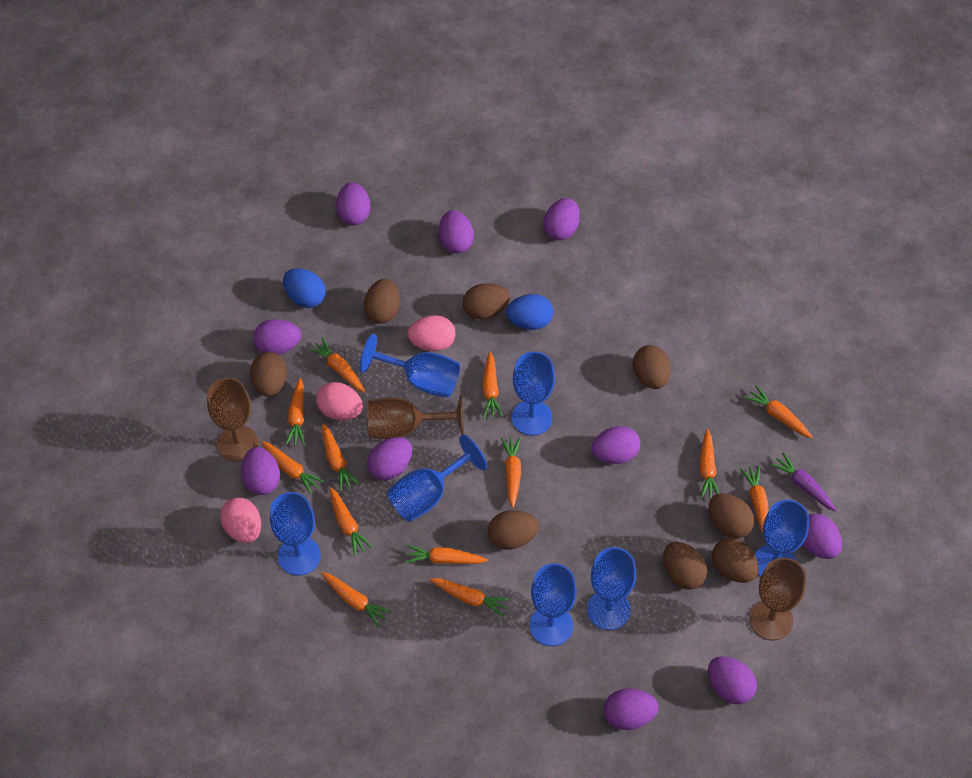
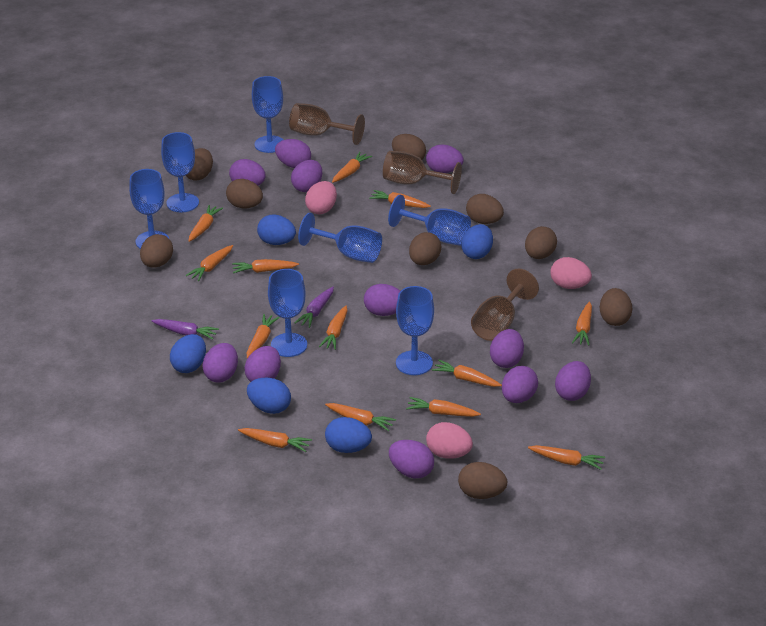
blue egg: [283,268,326,308] [506,294,553,330] = 2 -> [170,334,206,373] [247,378,291,414] [257,214,296,245] [325,417,372,453] [461,224,493,259] = 5
brown egg: [250,352,287,397] [364,279,400,324] [463,283,510,320] [488,510,539,550] [633,345,671,389] [663,542,707,590] [709,493,754,538] [712,538,758,583] = 8 -> [140,234,173,268] [186,148,213,181] [226,179,263,208] [392,134,426,160] [409,232,441,265] [458,462,507,499] [466,194,504,224] [525,226,557,259] [600,288,632,326] = 9
purple carrot: [770,452,837,512] = 1 -> [152,319,219,340] [294,287,334,328] = 2
purple egg: [241,447,280,495] [253,319,301,355] [336,182,371,225] [367,437,412,480] [439,210,474,254] [543,198,580,241] [591,426,640,464] [604,688,659,730] [708,656,757,704] [802,513,842,559] = 10 -> [202,343,238,382] [229,159,266,186] [245,346,281,382] [275,139,311,168] [291,160,322,192] [364,284,400,316] [389,440,434,478] [426,144,464,173] [490,329,524,368] [502,366,538,403] [555,361,591,401] = 11

